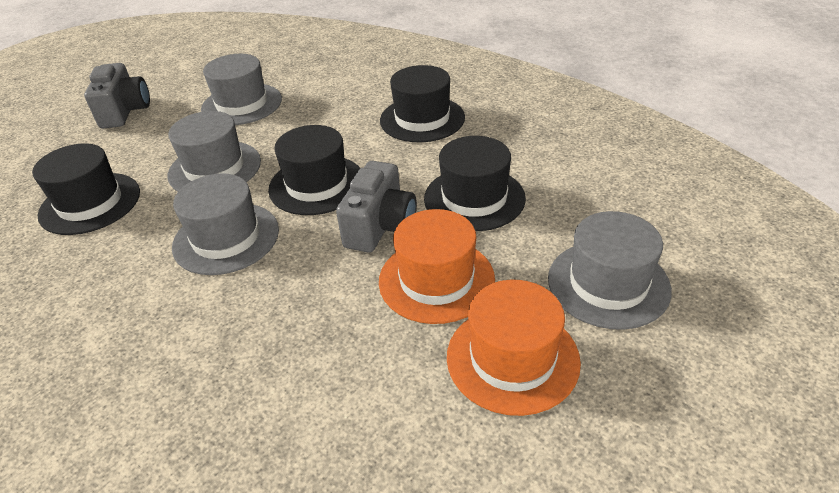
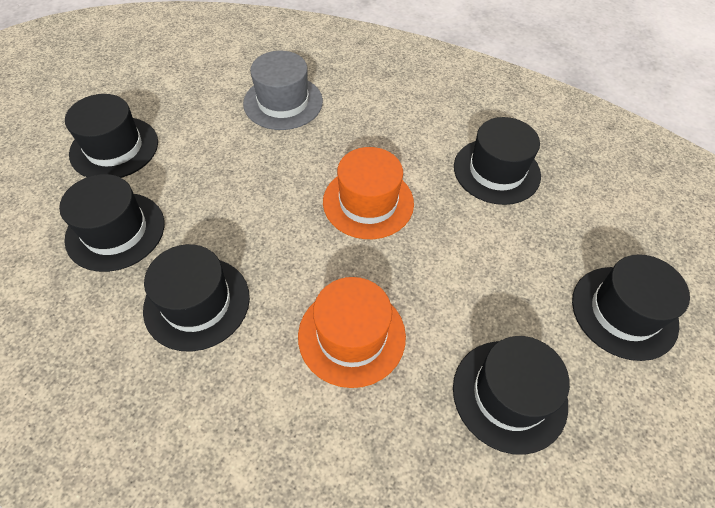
black hat: [32,143,140,235] [268,125,360,215] [380,65,465,142] [424,136,526,231] = 4 -> [59,174,165,272] [65,94,158,178] [143,244,250,351] [453,336,570,455] [454,117,541,205] [572,254,690,361] = 6
grey camera: [84,63,150,129] [336,161,417,253] = 2 -> none = 0
grey hat: [167,111,261,191] [172,173,279,275] [201,54,282,125] [548,211,672,330] = 4 -> [243,51,323,130] = 1

